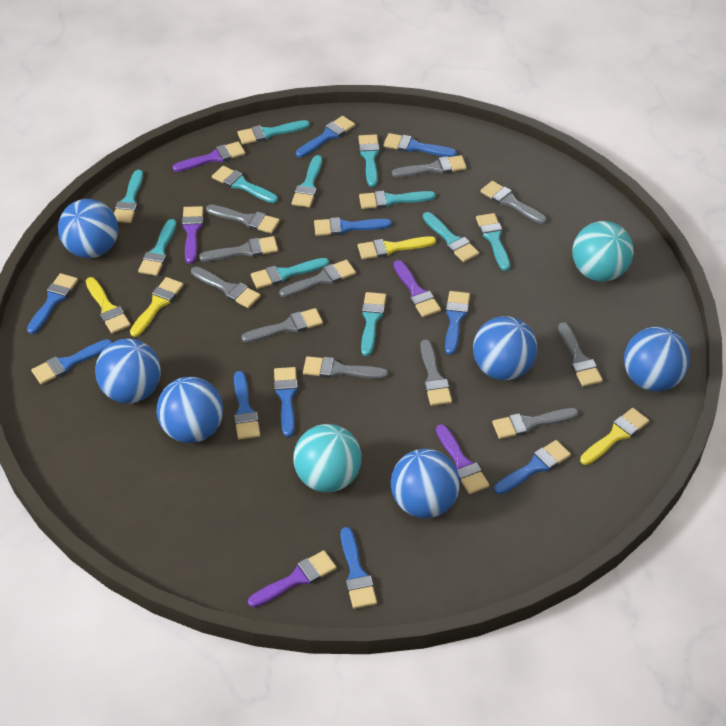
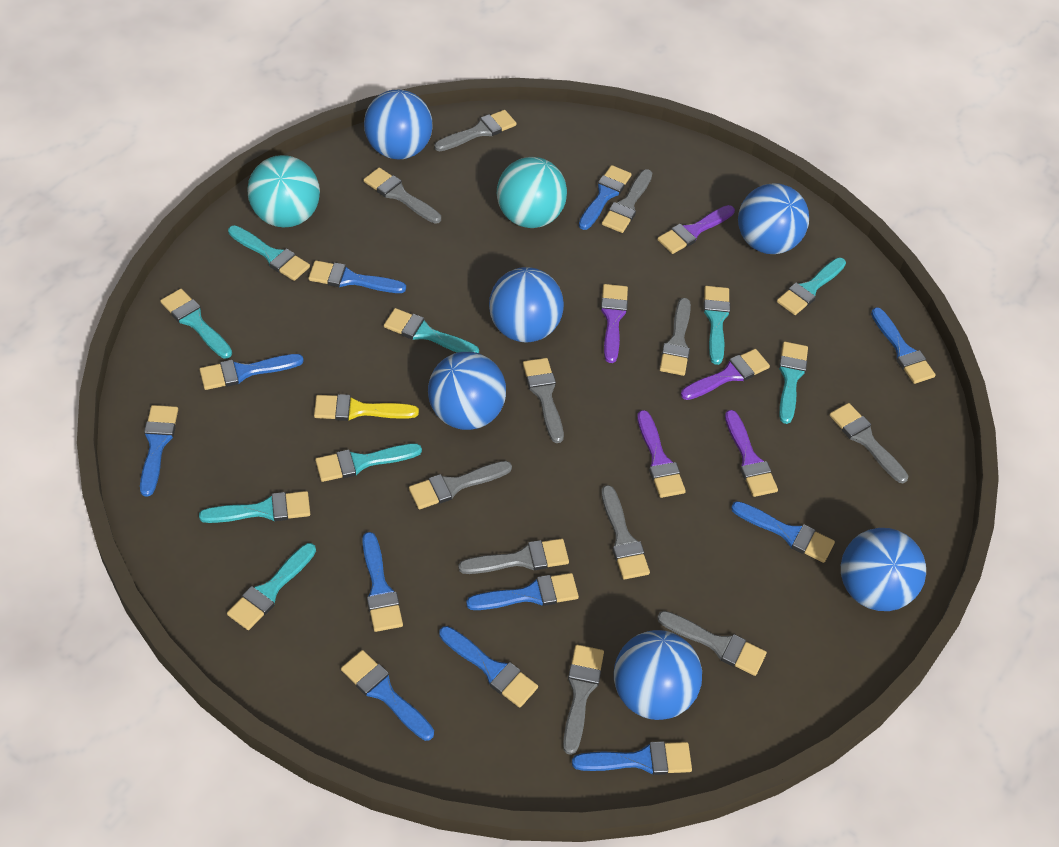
blue brush: [27,273,78,334] [31,339,112,384] [234,371,260,440] [274,367,298,437] [296,116,355,157] [314,217,392,236] [341,527,377,609] [383,133,457,157] [445,291,470,355] [494,440,571,494] = 10 -> [140,405,178,497] [200,354,304,390] [308,260,406,293] [341,650,434,741] [362,532,403,632] [439,626,538,708] [466,573,579,610] [572,741,692,775] [579,165,631,230] [731,501,835,563] [871,307,936,384] = 11
turquoise brush: [114,170,143,223] [138,219,176,276] [212,166,278,203] [238,120,310,145] [251,258,329,289] [292,155,322,208] [359,134,379,187] [359,191,436,209] [361,292,386,356] [423,212,479,262] [476,213,510,271] = 11 -> [160,289,232,358] [199,491,310,523] [227,543,316,630] [228,225,310,281] [315,444,422,482] [384,308,479,353] [704,286,730,365] [777,257,846,315] [779,342,808,424] = 9
yellow brush: [86,277,131,334] [130,277,184,337] [358,236,436,260] [580,408,649,465] = 4 -> [314,394,419,421] = 1

